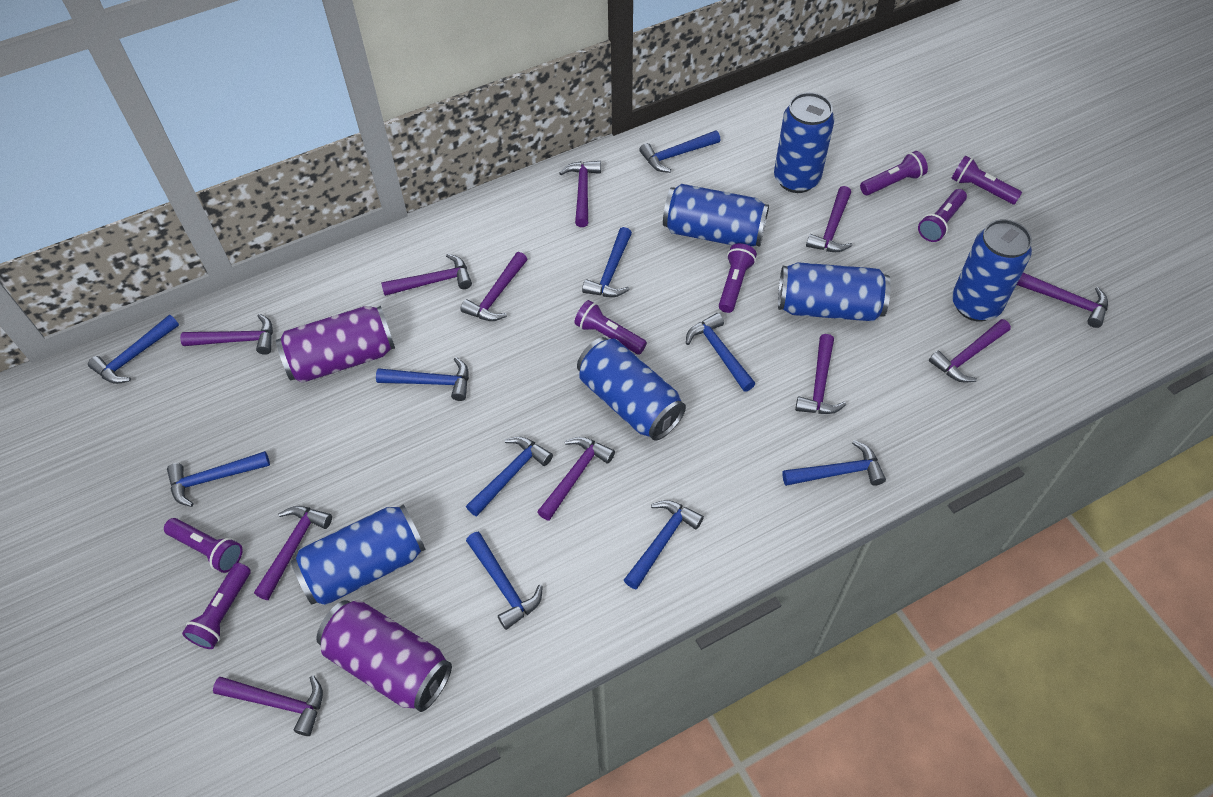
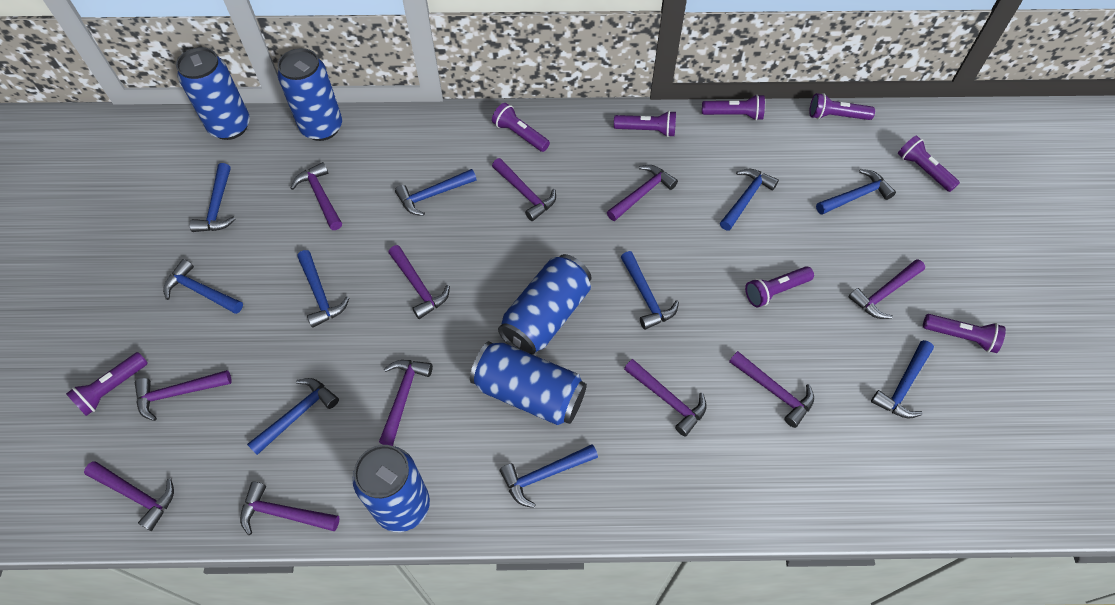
blue can: [291,504,426,605] [577,337,686,441] [663,184,769,247] [774,92,834,193] [778,262,891,321] [952,219,1032,321] = 6 -> [176,47,250,140] [278,48,342,141] [352,445,430,532] [470,341,587,425] [498,254,591,355] = 5
purple can: [276,306,395,383] [316,600,452,712] = 2 -> none = 0
purple flashlight: [164,518,243,573] [182,563,251,649] [574,300,647,355] [719,243,757,313] [860,151,928,195] [918,189,967,242] [951,155,1022,204] = 7 -> [66,352,148,416] [492,103,550,152] [614,111,676,137] [702,94,765,120] [745,266,814,307] [809,93,875,120] [898,135,960,192] [923,314,1006,353] = 8

